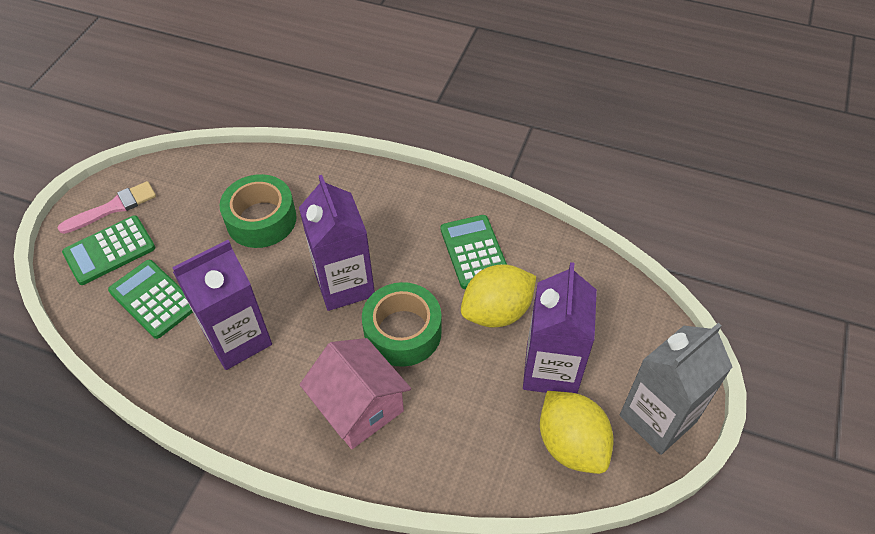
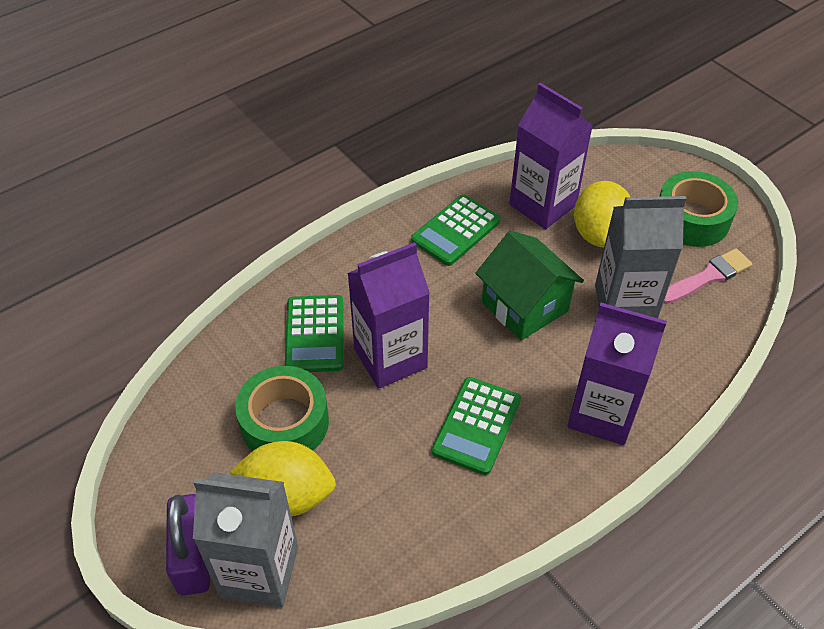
green house: none = 0 -> [475,230,584,341] = 1
grey carton: [620,323,732,455] = 1 -> [193,472,298,607] [595,196,686,318] = 2
pink house: [300,338,411,449] = 1 -> none = 0
purple padlock: none = 0 -> [166,494,210,595] = 1

